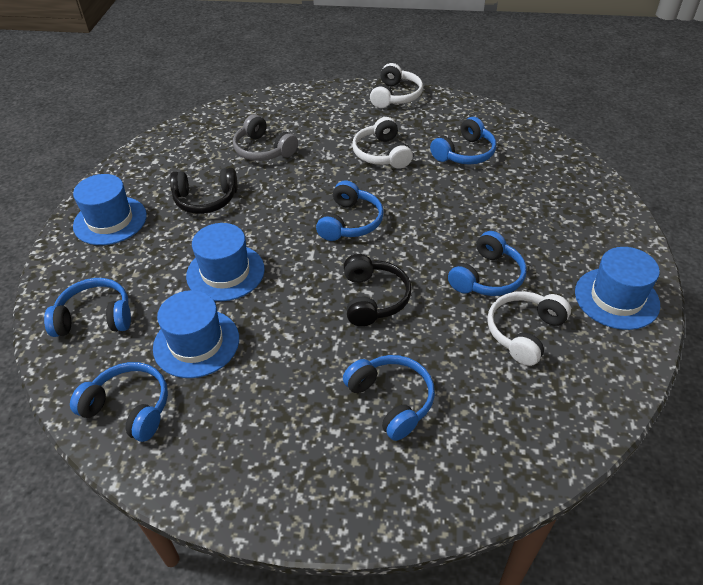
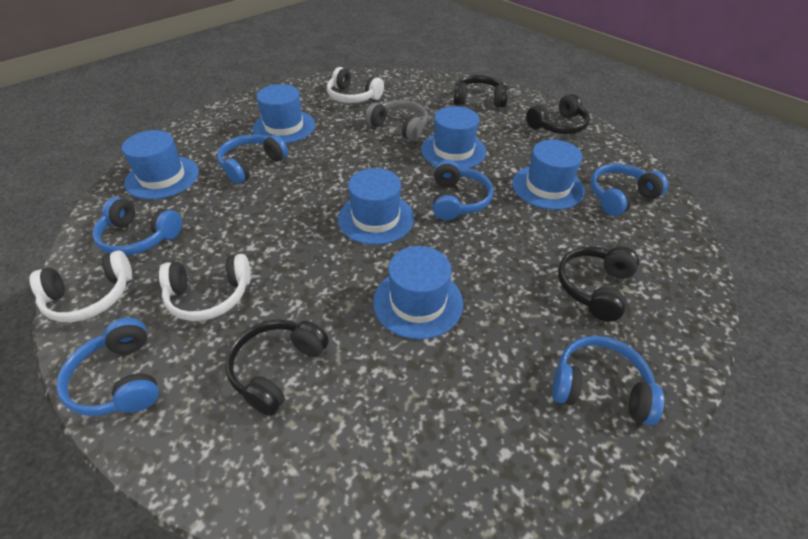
black headphones: [170,168,238,214] [344,254,411,326] = 2 -> [225,319,329,416] [453,75,508,108] [526,94,590,134] [558,246,640,322] = 4
blue hat: [73,174,147,245] [153,290,239,378] [186,223,265,301] [575,247,660,330] = 4 -> [121,130,199,200] [253,84,315,144] [338,168,414,245] [373,246,463,339] [421,106,486,168] [512,140,585,210] = 6

